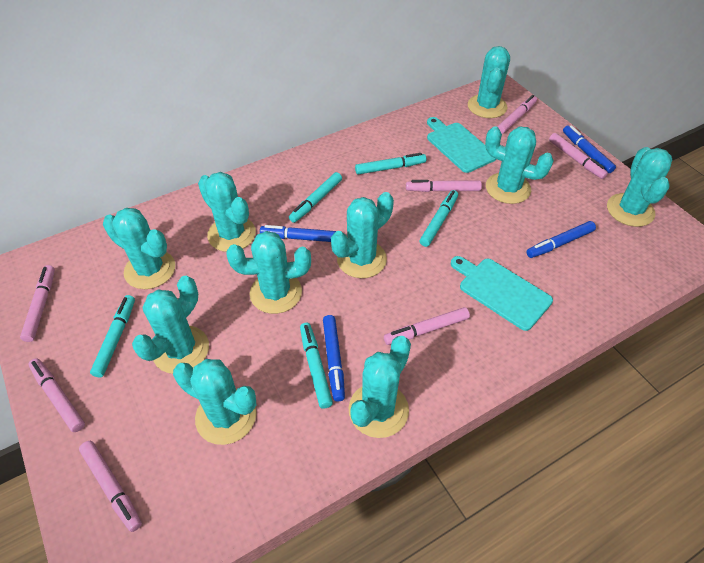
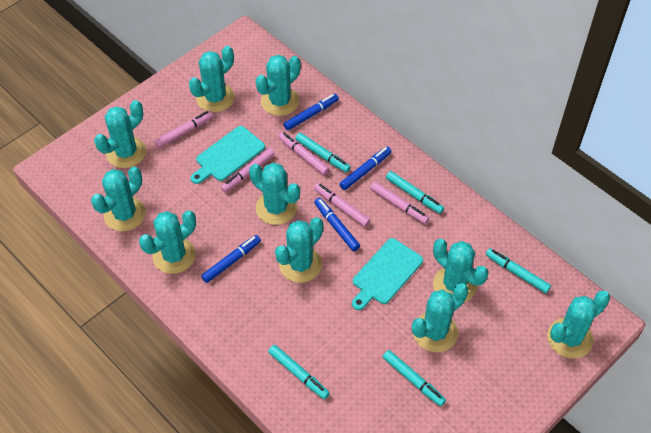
pink marker: [20,265,55,342] [29,358,85,432] [79,441,142,532] [384,307,470,345] [406,180,482,192] [497,95,537,134] [549,133,608,179] = 7 -> [155,111,214,148] [221,148,275,193] [278,132,330,175] [314,183,370,227] [370,182,429,224] = 5

